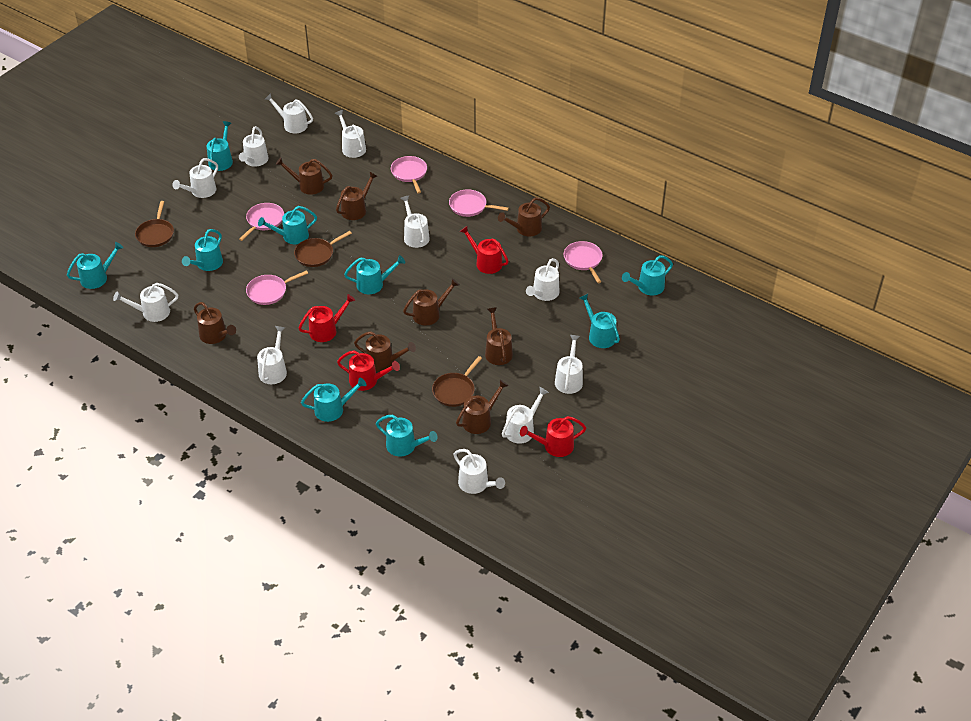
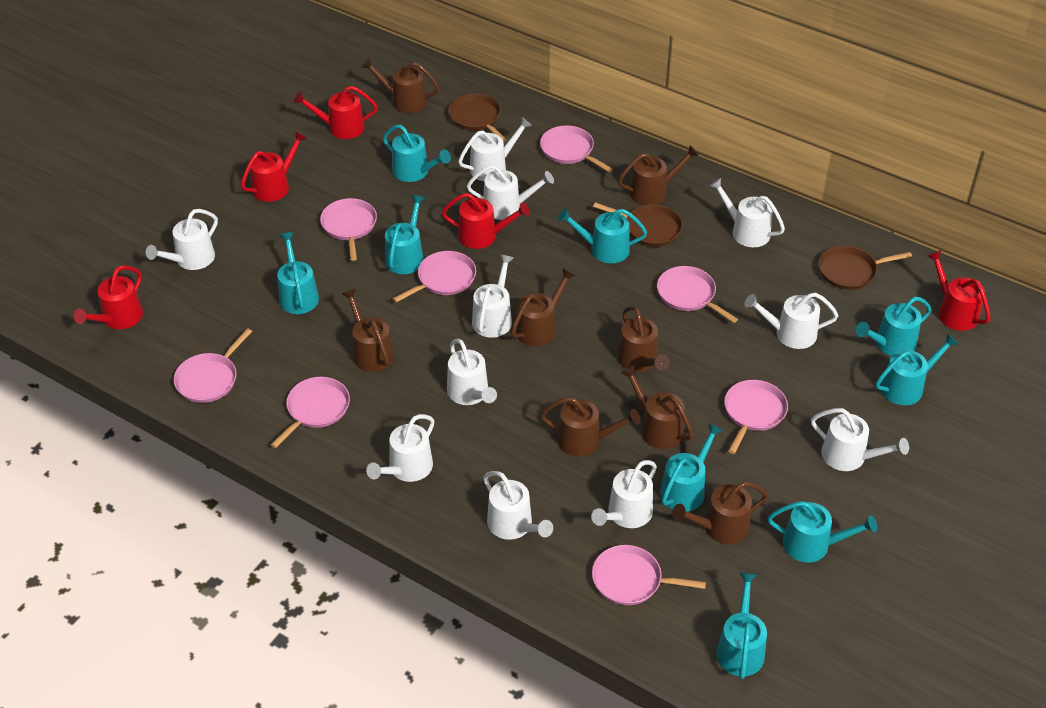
pink pan: [239,203,284,241] [246,270,308,305] [391,156,427,193] [449,189,509,217] [564,241,602,283] = 5 -> [174,328,252,403] [271,377,350,448] [320,198,377,261] [393,251,476,303] [540,125,612,172] [592,545,706,605] [657,266,738,323] [724,380,788,454] = 8
red watering can: [298,294,355,342] [337,350,400,391] [460,226,509,274] [520,416,586,457] = 4 -> [74,265,143,329] [241,131,306,202] [294,86,378,139] [442,193,530,249] [927,250,991,331] = 5

